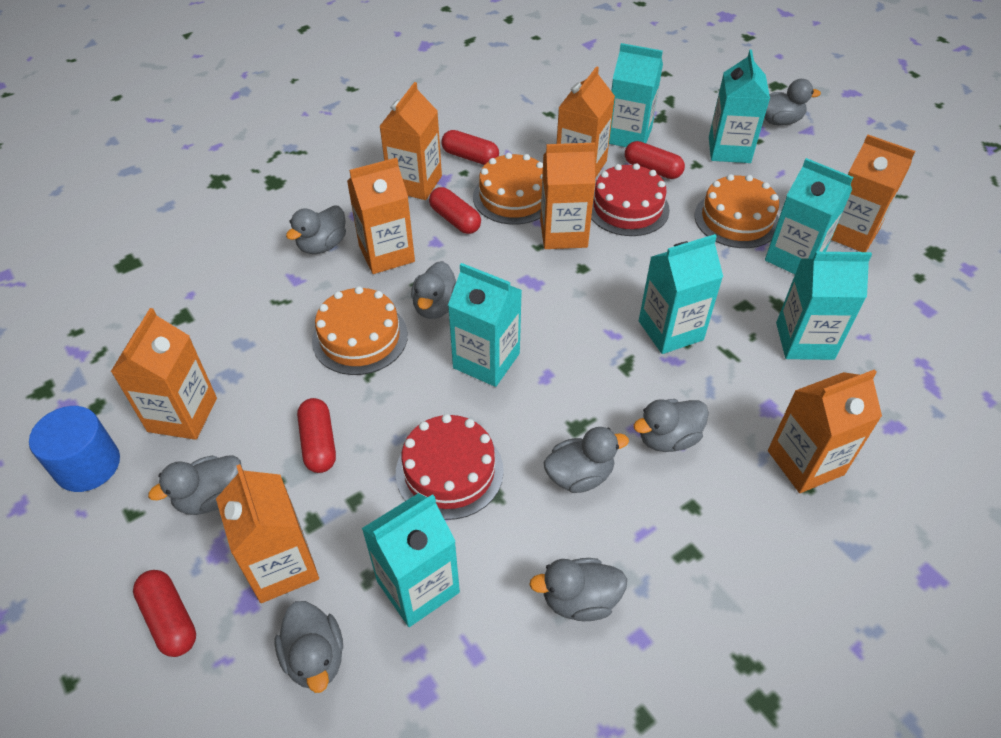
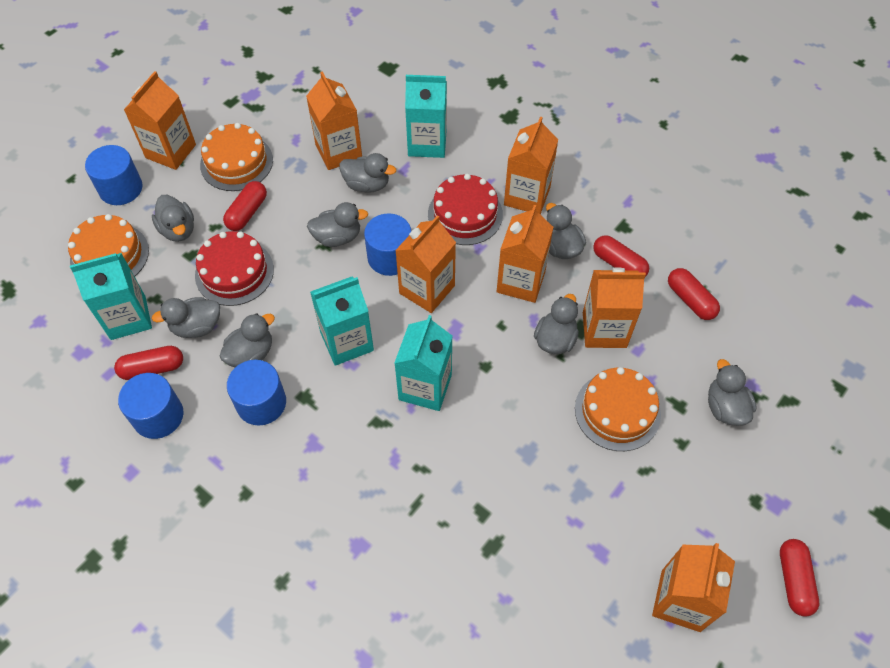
blue cylinder: [29,406,120,492] = 1 -> [85,145,143,205] [118,373,184,439] [227,360,286,425] [364,213,411,276] = 4
orange carton: [111,308,217,440] [216,464,319,603] [347,158,415,274] [379,82,442,200] [540,143,595,249] [557,66,615,178] [768,369,882,493] [831,135,916,252] = 8 -> [124,71,196,170] [306,71,362,170] [395,215,456,313] [497,205,553,303] [504,117,558,214] [583,267,646,348] [652,543,735,632] = 7
turquoise carton: [362,493,460,627] [448,263,522,387] [609,43,663,147] [639,234,723,354] [709,50,770,163] [765,158,853,274] [776,252,872,360] = 7 -> [70,253,152,340] [310,277,374,366] [394,315,453,411] [405,75,447,158] = 4

